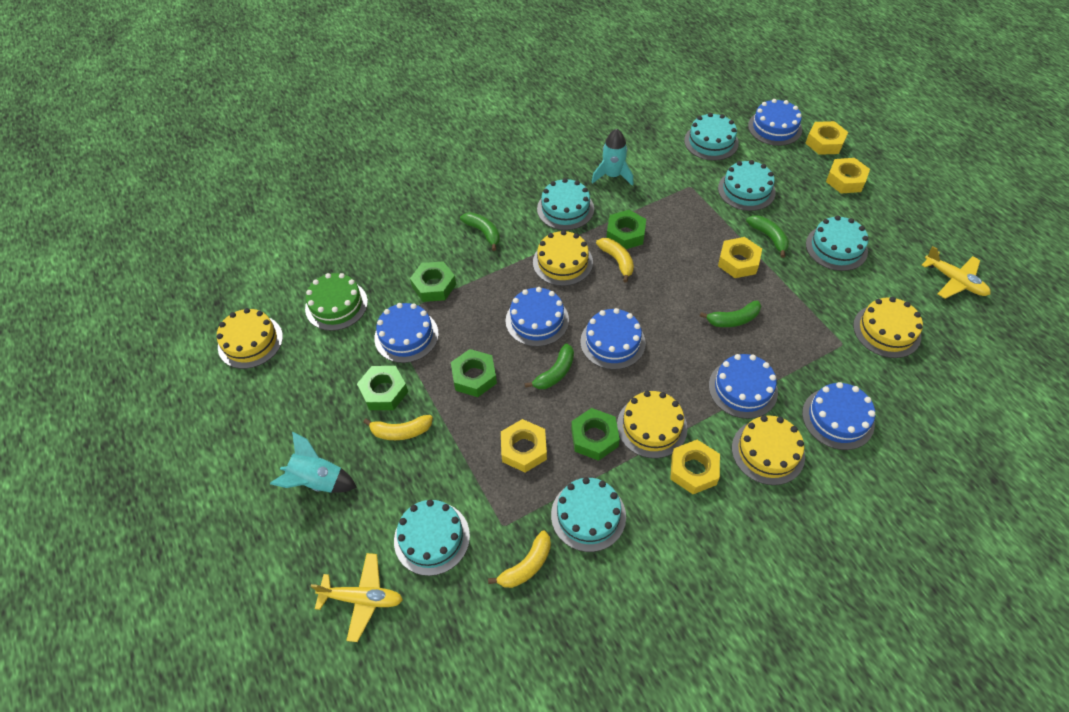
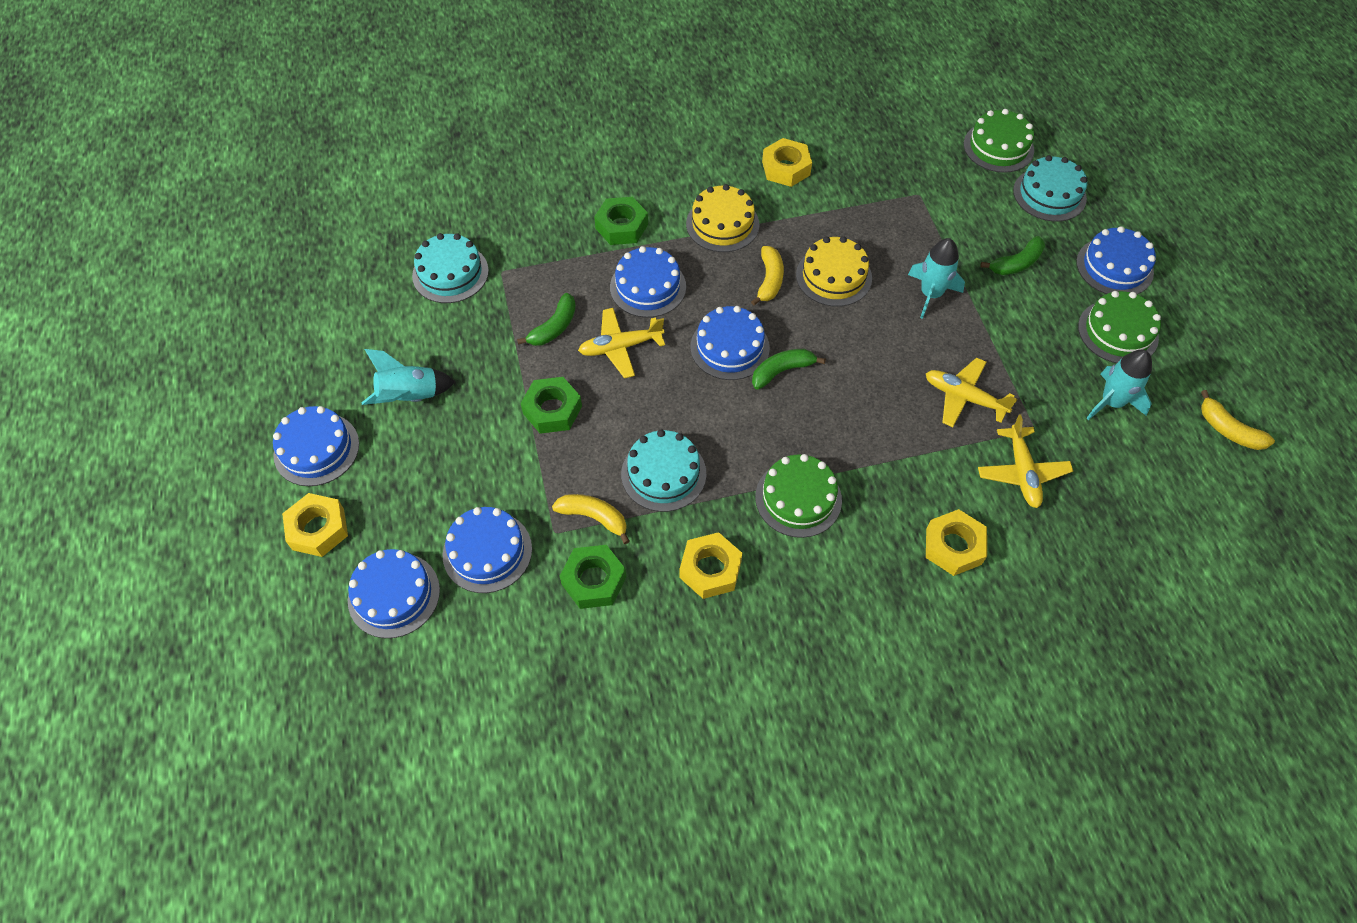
green banana: [460,212,500,251] [525,343,574,389] [700,301,761,327] [746,215,789,258] = 4 -> [517,293,576,346] [752,349,826,390] [980,236,1045,275] = 3
green cake: [305,273,368,331] = 1 -> [755,454,842,538] [964,109,1034,173] [1078,291,1161,363] = 3
green nut: [357,366,408,410] [410,261,456,302] [451,349,497,397] [571,408,620,461] [606,210,646,249] = 5 -> [521,377,582,434] [560,545,626,609] [594,197,648,245] = 3
turquoise cake: [394,499,470,576] [537,178,594,230] [551,477,626,552] [684,113,739,161] [718,160,776,211] [806,216,868,271] = 6 -> [412,233,489,303] [621,430,706,512] [1013,155,1087,222] = 3
turquoise rocket: [270,432,357,493] [591,129,633,186] = 2 -> [361,349,455,405] [908,238,965,319] [1086,350,1152,420] = 3
yellow cake: [217,308,283,369] [533,230,593,286] [617,391,687,458] [732,415,805,485] [853,297,923,358] = 5 -> [686,184,759,252] [796,236,872,306] = 2
yellow nut: [501,419,547,473] [670,440,720,494] [718,237,762,278] [806,121,848,155] [826,158,870,193] = 5 -> [282,493,348,557] [679,532,742,599] [762,138,812,187] [926,509,987,576] = 4
yellow plane: [311,553,403,642] [922,246,991,299] = 2 -> [578,308,665,378] [926,357,1017,427] [978,414,1073,508] = 3

